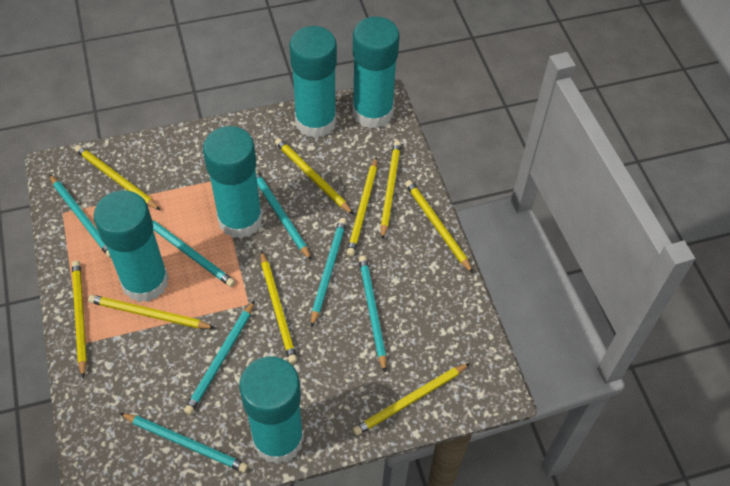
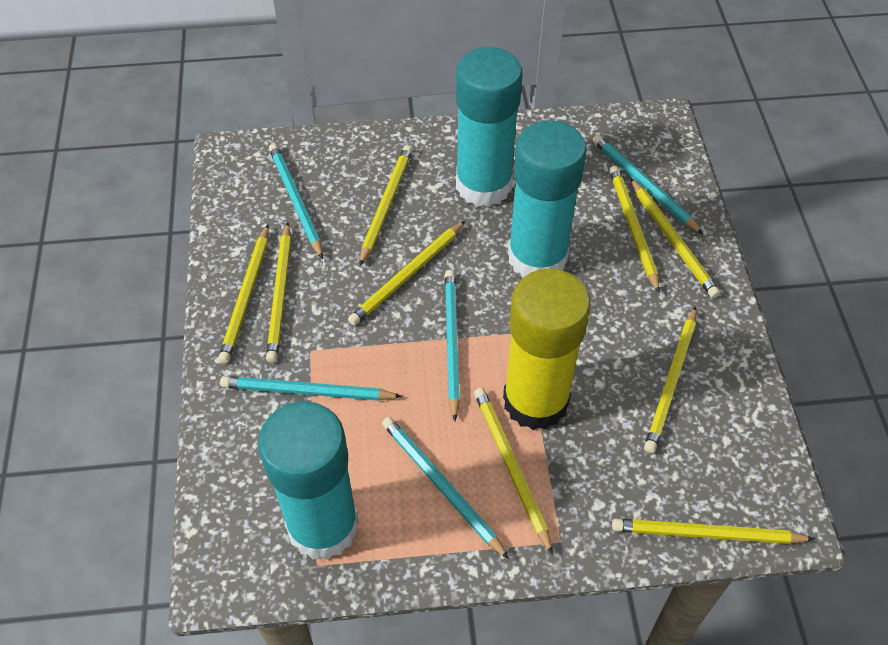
turquoise glue stick: [93,190,169,302] [203,126,263,239] [239,357,304,464] [289,26,337,138] [353,17,400,128] = 5 -> [258,401,359,560] [456,47,523,207] [508,120,587,278] = 3
turquoise pencil: [49,174,111,258] [120,413,248,473] [152,220,235,287] [184,300,255,415] [256,170,312,261] [311,218,347,327] [359,256,386,372] = 7 -> [220,376,402,401] [269,144,323,259] [382,417,509,559] [444,270,460,421] [593,135,703,234] = 5
yellow glue stick: none = 0 -> [503,269,591,430] = 1

